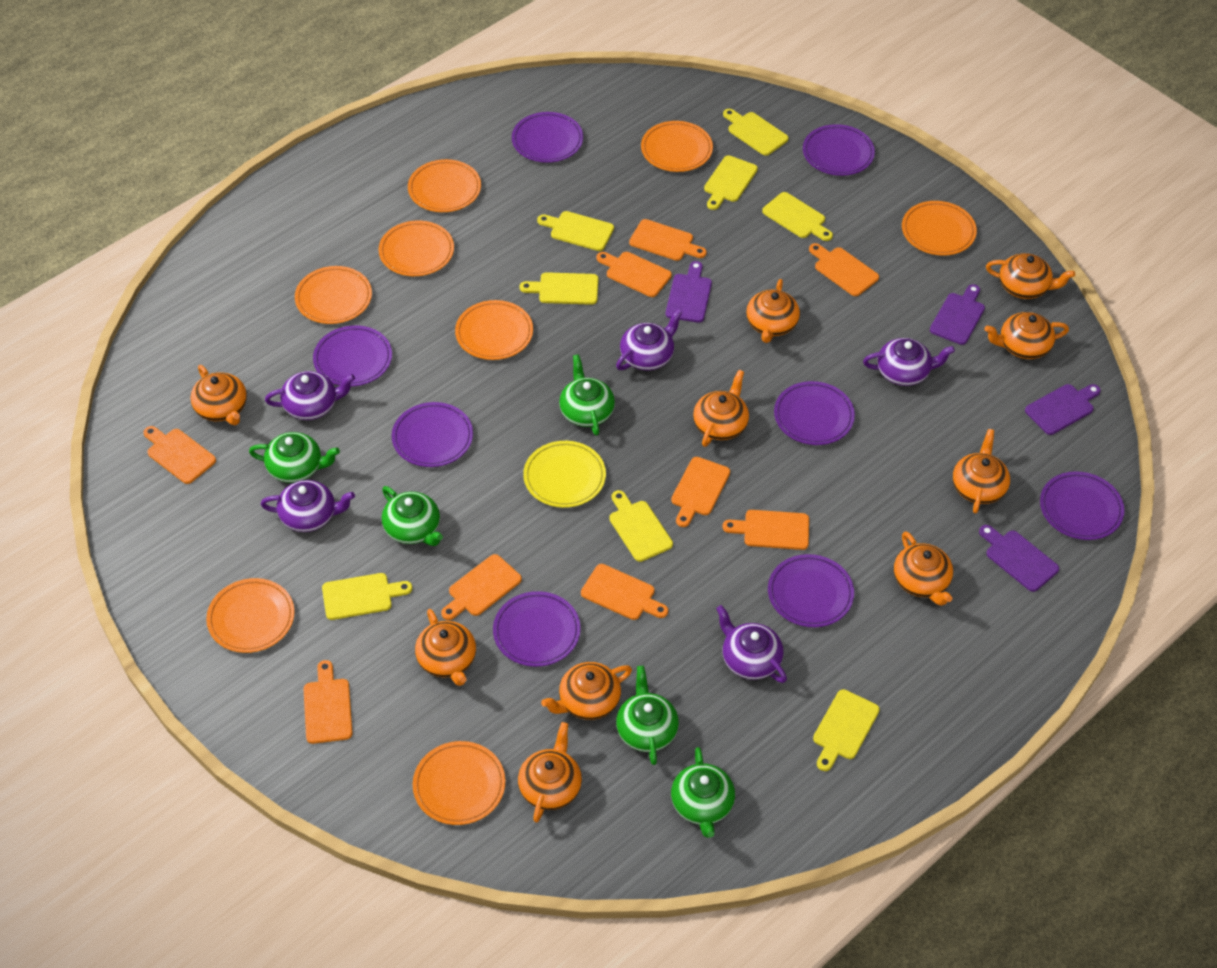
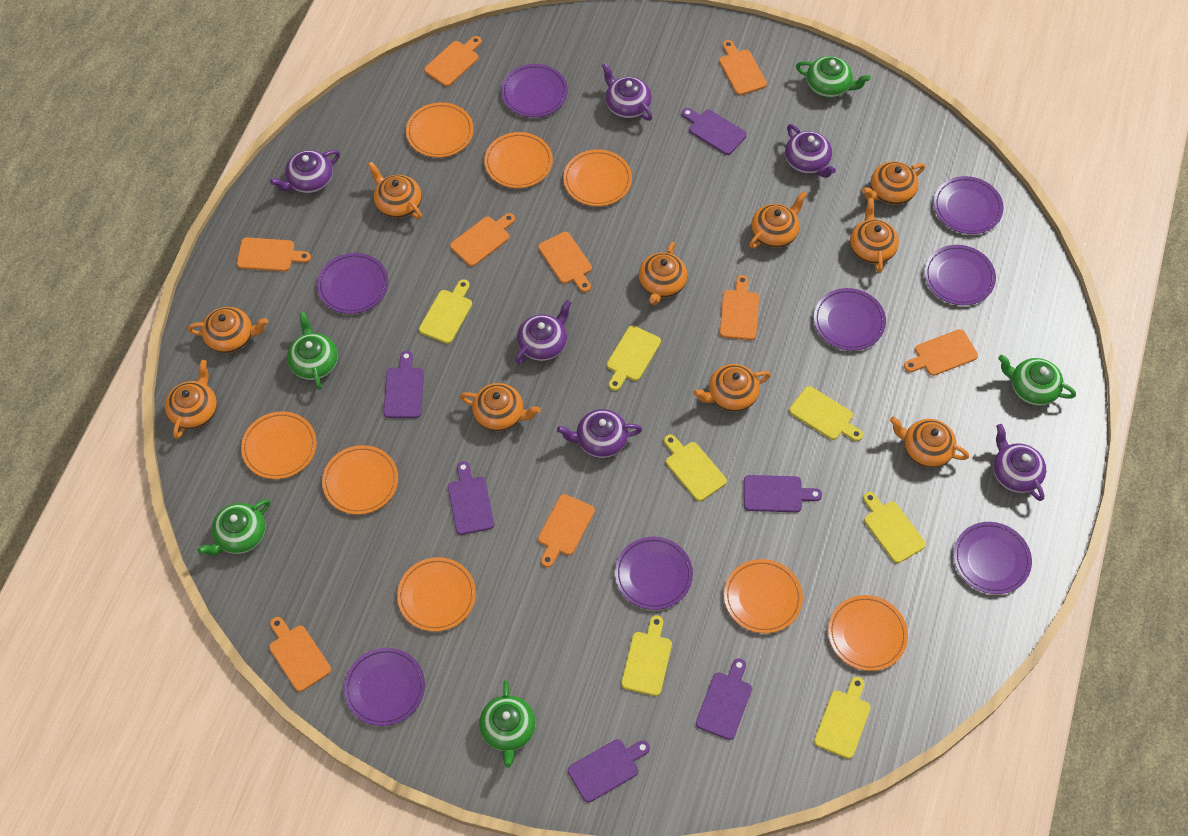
purple cutting board: [666,261,712,323] [930,284,985,345] [979,525,1059,592] [1025,384,1101,435] = 4 -> [384,351,424,418] [448,461,494,535] [568,739,650,802] [682,108,747,155] [696,658,752,740] [744,475,822,512] = 6
purple teapot: [261,480,355,532] [265,371,355,420] [616,309,683,370] [716,605,787,683] [863,338,955,386] = 5 -> [270,150,340,193] [515,300,572,364] [557,409,642,458] [602,63,653,121] [785,124,836,178] [993,424,1046,501] = 6
yellow cutting board: [322,573,412,620] [520,272,598,305] [537,211,614,251] [609,490,673,562] [704,155,758,210] [723,109,789,156] [762,192,833,241] [813,689,880,771] = 8 -> [419,279,472,344] [607,326,661,391] [621,615,672,696] [664,434,727,501] [789,386,863,441] [814,677,871,759] [863,492,926,563] = 7
yellow plate: [523,441,606,508] = 1 -> none = 0

